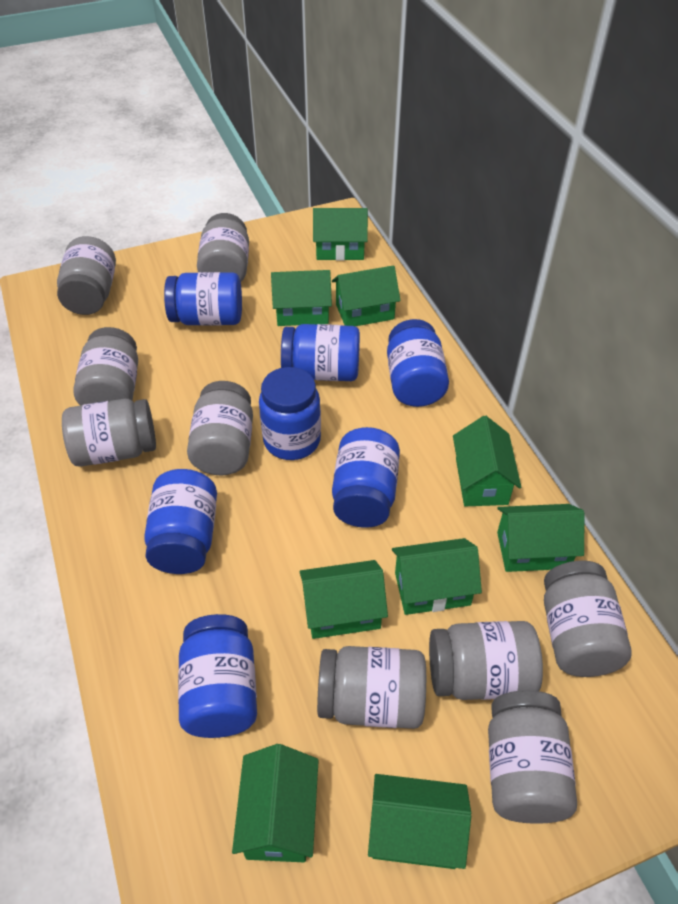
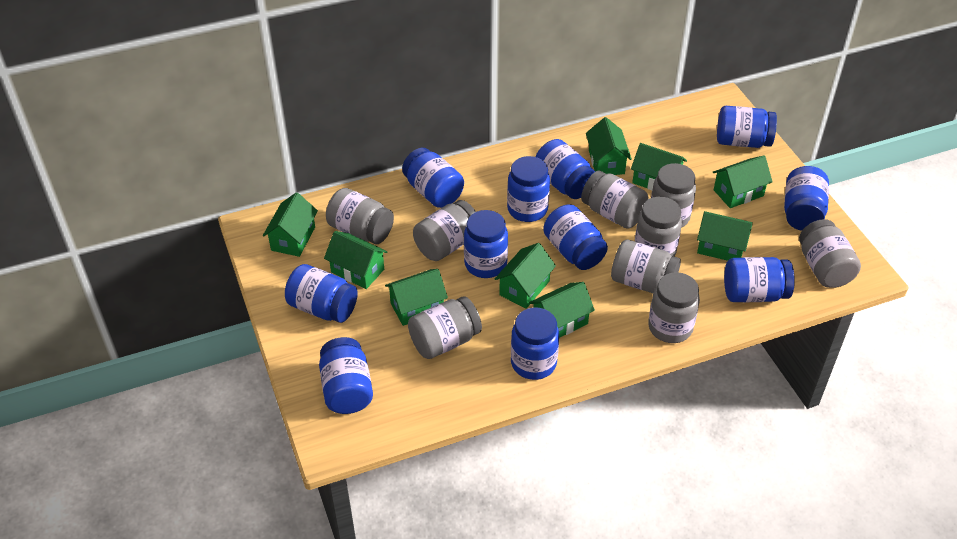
blue jar: [144,469,217,574] [164,272,242,326] [178,614,257,738] [259,367,321,460] [281,324,360,381] [332,427,400,528] [387,319,449,407] = 7 -> [285,264,358,323] [319,337,373,414] [402,148,464,208] [464,210,508,278] [507,156,550,222] [511,307,559,380] [535,139,595,199] [543,204,608,270] [717,106,777,148] [724,257,795,302] [784,166,829,231] = 11

